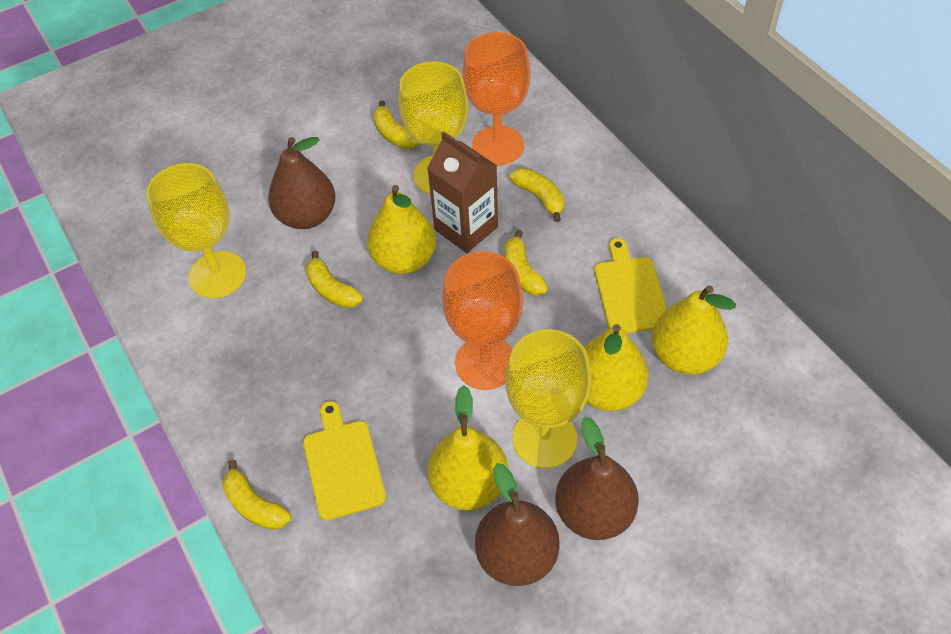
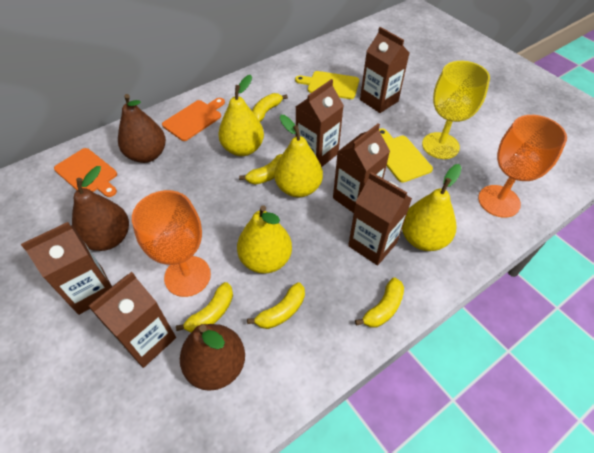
brown carton: [427,131,498,253] = 1 -> [21,222,112,315] [88,272,176,368] [296,79,344,167] [333,123,390,213] [348,172,412,265] [360,27,409,113] = 6
orange cutting board: none = 0 -> [54,148,117,197] [162,98,225,141] = 2
yellow goblet: [146,163,246,298] [399,61,468,194] [506,330,591,468] = 3 -> [422,61,490,159] = 1

